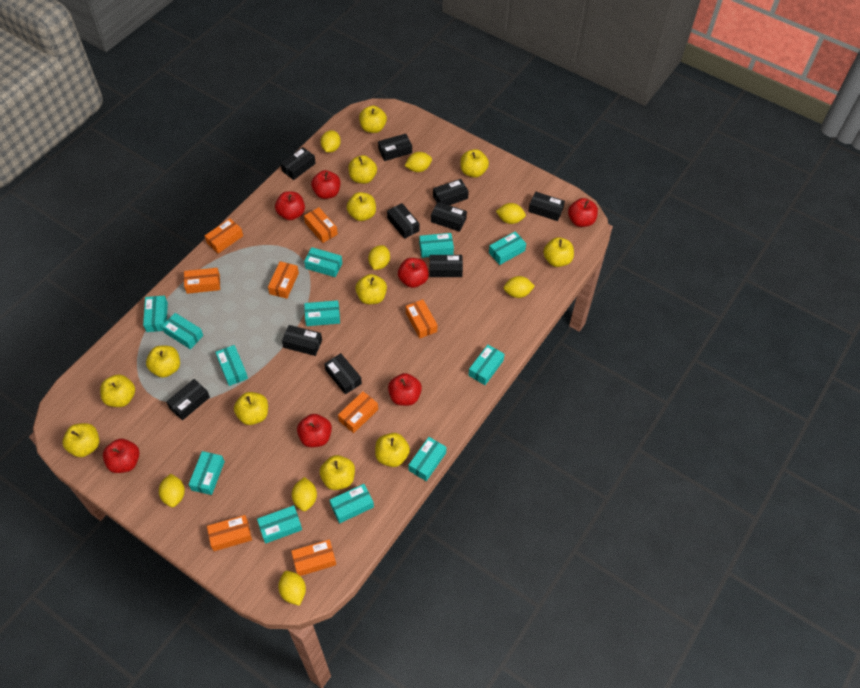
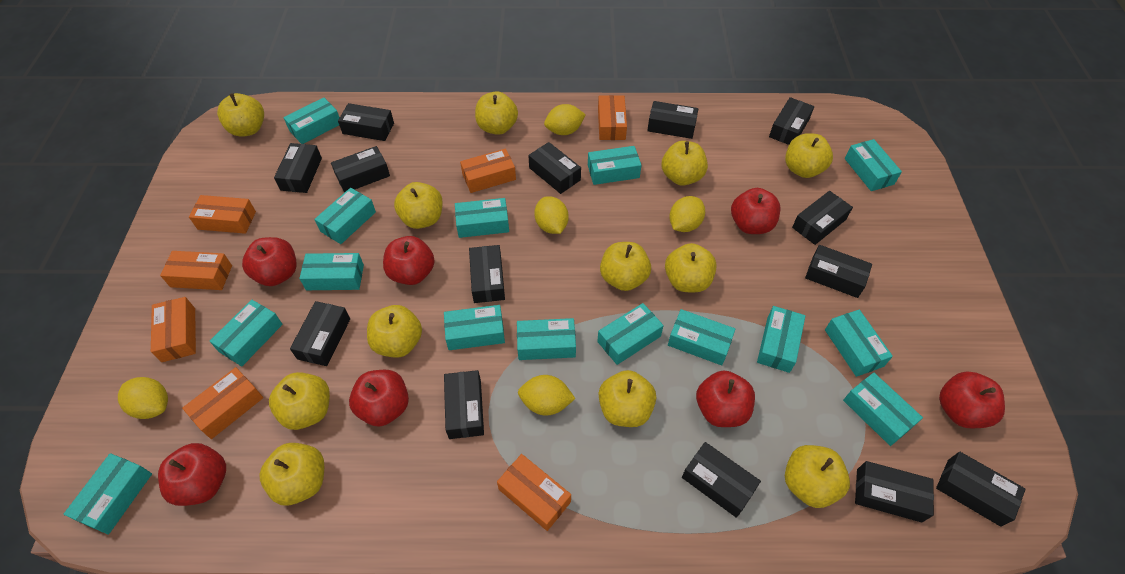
black box: [166,379,210,420] [281,147,316,180] [282,325,322,356] [324,353,362,394] [378,134,412,161] [387,203,420,239] [429,255,463,277] [431,202,467,232] [433,179,469,205] [528,192,565,221] = 10 -> [274,143,322,193] [290,301,350,366] [331,146,390,193] [338,103,394,141] [444,370,484,439] [469,245,505,303] [528,142,581,194] [647,101,698,139] [682,442,761,518] [769,97,814,145] [792,191,853,245] [805,245,872,298] [855,461,934,523] [936,452,1026,527] = 14
orange box: [184,268,220,294] [205,218,243,254] [207,515,252,551] [268,261,299,299] [291,539,336,576] [304,207,338,243] [338,391,378,433] [406,299,437,338] = 8 -> [151,297,196,362] [160,251,232,290] [182,367,263,439] [189,195,256,234] [460,148,516,193] [497,454,571,531] [598,95,627,140] = 7
turquoise box: [143,296,168,332] [162,313,203,349] [189,451,225,495] [215,345,248,386] [257,505,302,544] [304,247,342,277] [304,300,340,326] [330,484,374,523] [409,437,447,481] [419,233,454,258] [468,345,505,385] [489,231,526,265] = 12 -> [63,453,152,535] [210,300,282,366] [284,97,340,144] [299,253,364,290] [314,188,376,244] [444,305,505,350] [455,198,509,238] [517,318,576,360] [588,146,641,185] [597,303,664,365] [668,309,735,365] [757,306,806,373] [825,310,893,377] [843,373,923,446] [845,139,902,191] = 15
yellow lemon: [159,474,185,507] [278,571,306,606] [292,477,317,511] [321,130,341,153] [368,245,390,270] [405,152,432,172] [496,203,526,224] [504,276,535,298] = 8 -> [118,377,168,419] [518,375,576,416] [534,196,569,234] [544,104,586,135] [669,196,705,232] = 5

